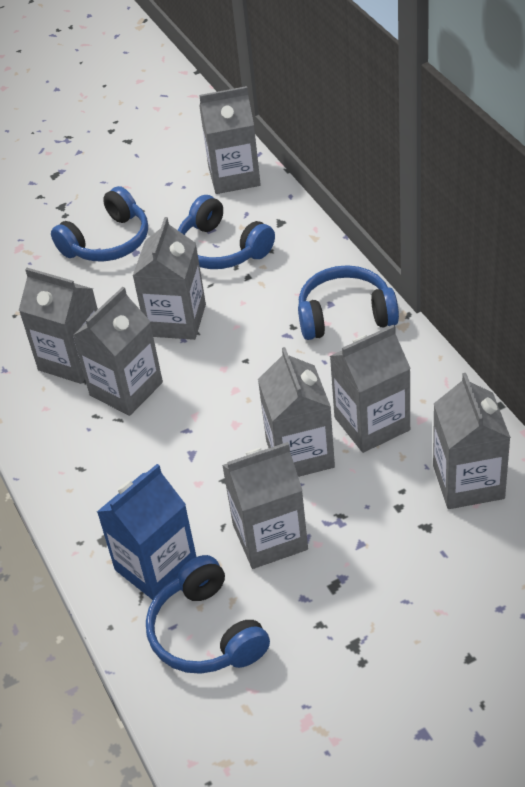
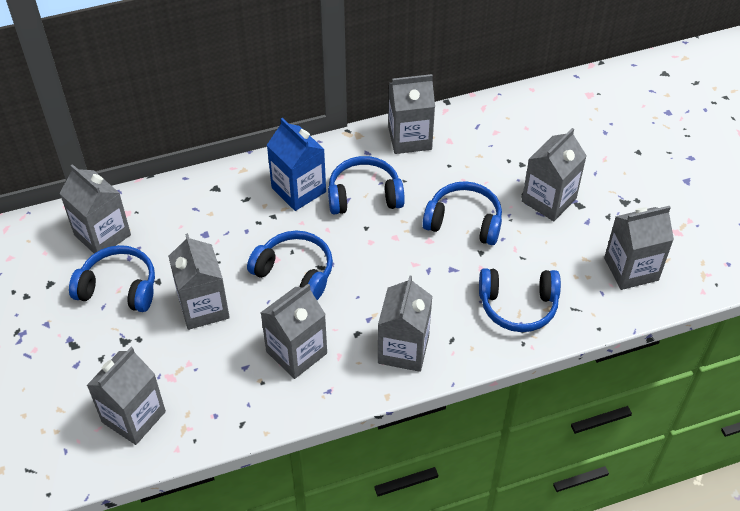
blue headphones: [51,186,148,262] [146,555,270,674] [178,195,275,269] [298,265,399,340] = 4 -> [69,245,155,312] [247,231,333,300] [328,156,405,215] [422,181,502,245] [479,268,561,332] = 5

